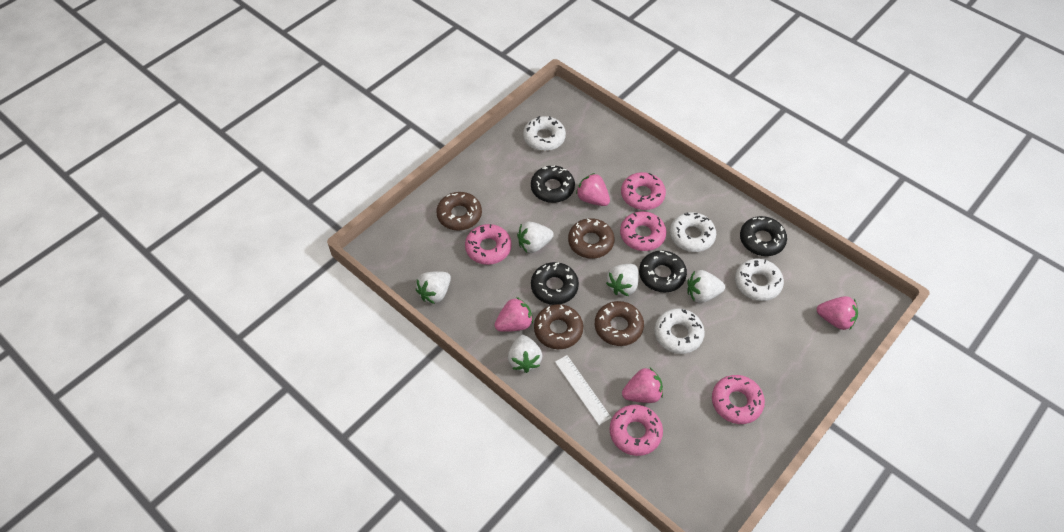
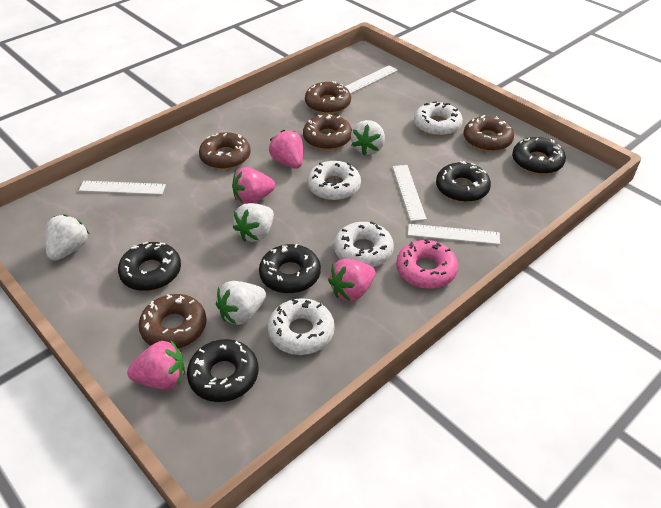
black donut: [531,165,575,203] [531,262,579,305] [639,250,687,293] [740,216,787,256] = 4 -> [118,242,181,291] [187,339,258,402] [259,244,321,294] [436,161,491,202] [512,137,566,174] = 5
brown donut: [436,192,482,231] [534,304,583,349] [568,218,614,259] [595,301,644,346] = 4 -> [139,294,207,349] [199,132,251,169] [303,114,352,150] [305,81,351,114] [464,115,514,151] = 5
pink donut: [465,224,512,265] [610,405,663,456] [620,211,666,251] [621,172,666,210] [712,375,765,424] = 5 -> [396,239,458,289] = 1
white ruler: [555,355,612,425] = 1 -> [78,181,166,195] [345,65,398,94] [393,165,427,221] [408,224,500,245] = 4
white strawberry: [416,271,451,304] [508,335,542,373] [517,222,554,253] [606,264,639,296] [687,270,725,303] = 5 -> [45,214,89,261] [216,281,266,325] [233,203,274,242] [351,120,385,155] = 4

